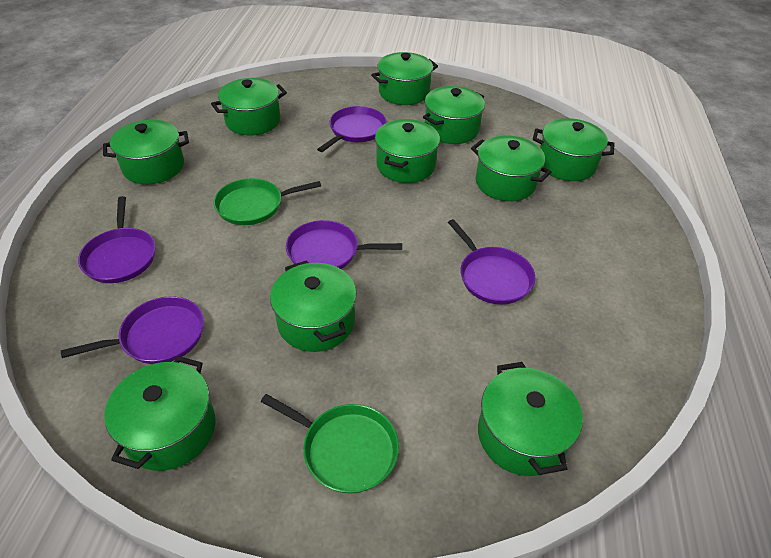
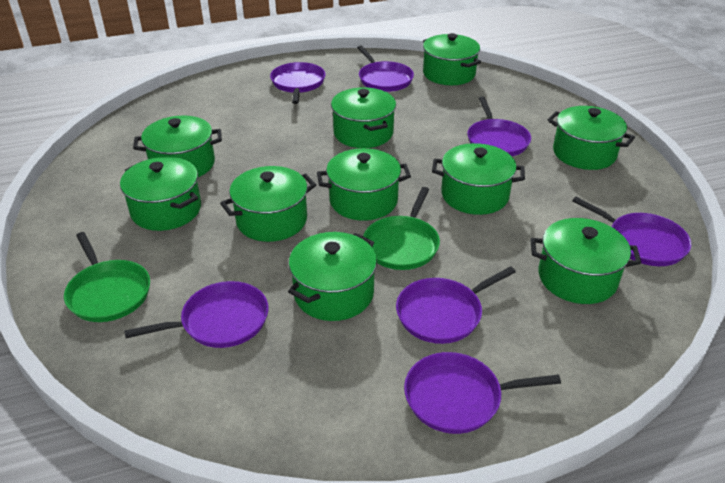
purple pan: [61,296,204,364] [78,196,155,283] [286,220,402,269] [317,106,387,152] [448,219,535,305] = 5 -> [124,281,268,348] [270,62,326,104] [357,45,414,92] [396,266,516,344] [404,352,561,434] [467,96,531,156] [572,197,692,266] = 7

